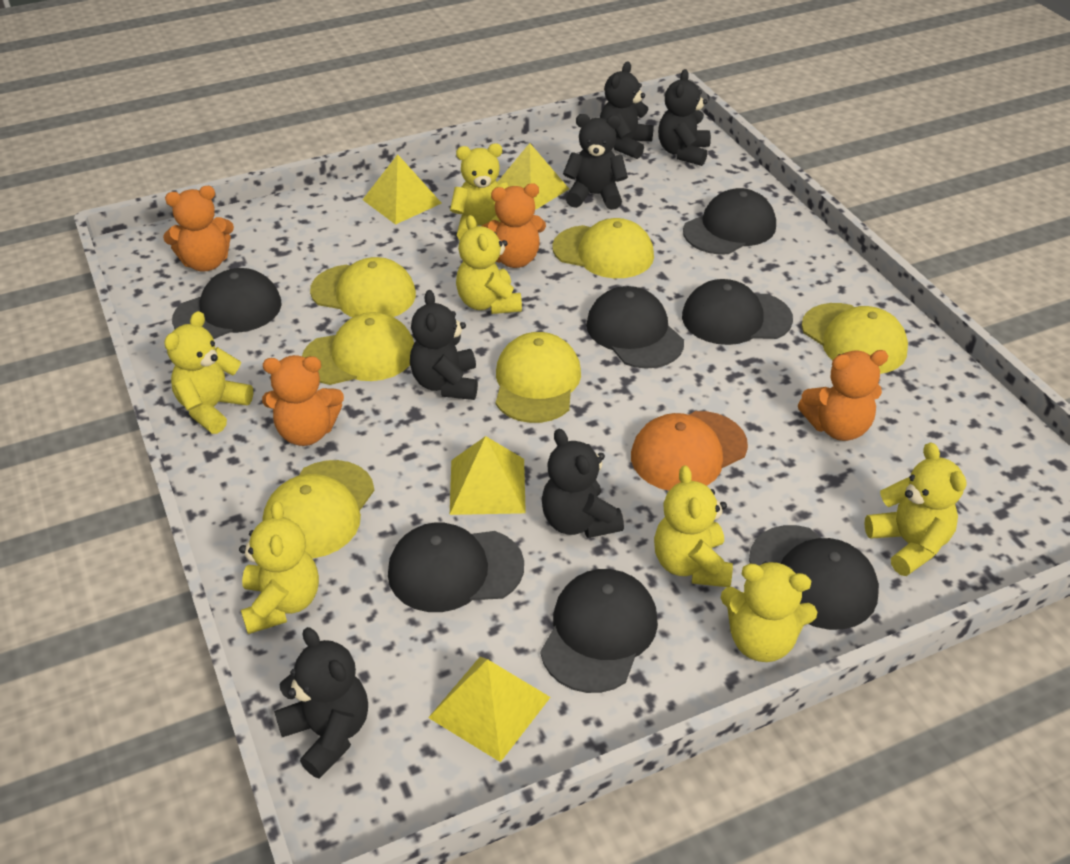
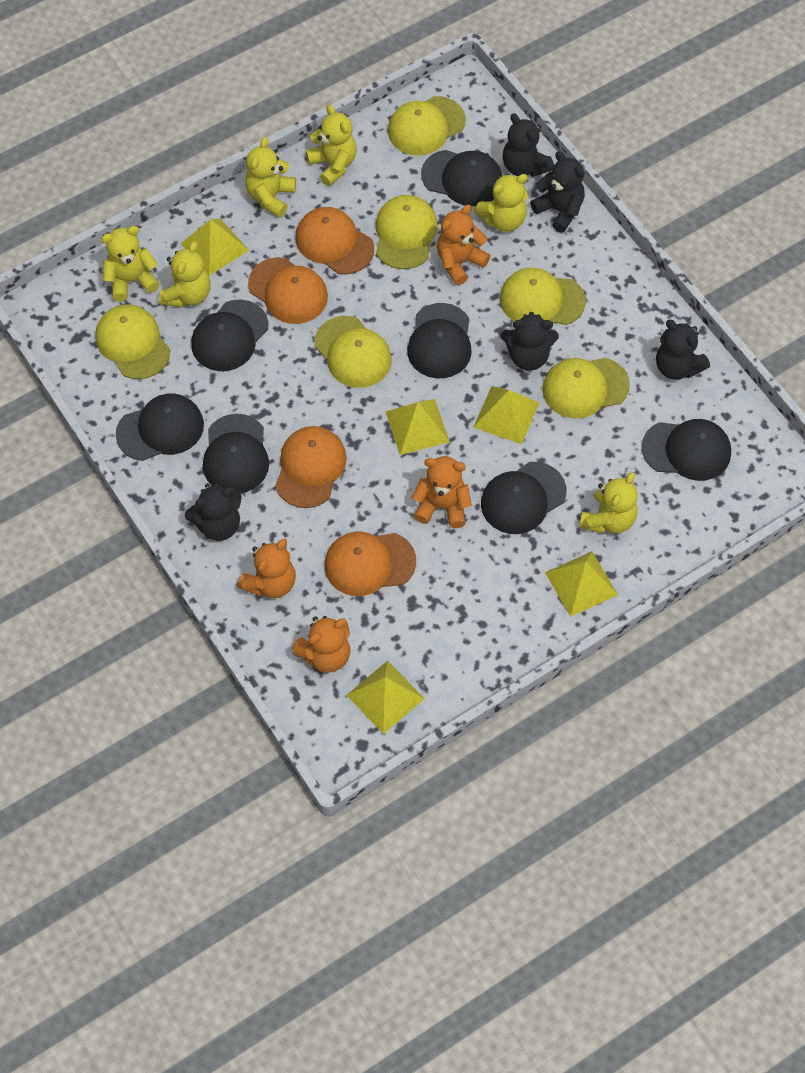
black teddy bear: [274,627,368,779] [410,290,478,400] [542,429,624,538] [563,114,628,210] [600,61,654,159] [658,69,711,166] = 6 -> [185,483,242,541] [501,312,559,371] [503,113,554,177] [530,151,585,232] [656,320,710,380] = 5
orange cap: [631,411,748,491] = 1 -> [248,257,328,324] [275,426,347,508] [295,207,374,275] [325,532,416,596] = 4
yellow pyramid: [362,154,442,225] [428,657,551,762] [450,436,526,515] [498,143,569,210] = 4 -> [180,219,249,276] [347,661,425,734] [386,399,450,455] [474,386,540,444] [545,551,618,617] = 5
yellow teddy bear: [164,311,253,434] [239,501,319,634] [450,144,509,240] [456,215,522,314] [654,465,733,587] [721,561,817,662] [864,443,967,576] = 7 -> [101,226,159,302] [159,241,210,308] [245,137,296,217] [306,105,357,186] [474,174,528,232] [579,472,638,534] = 6

